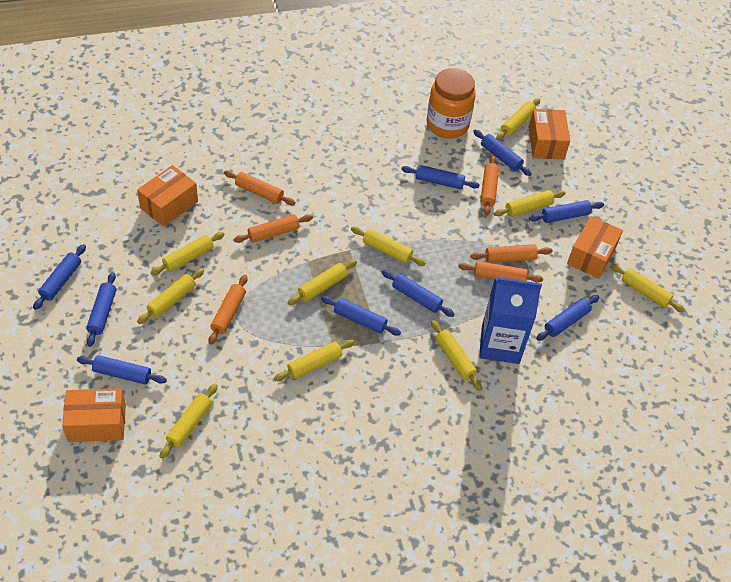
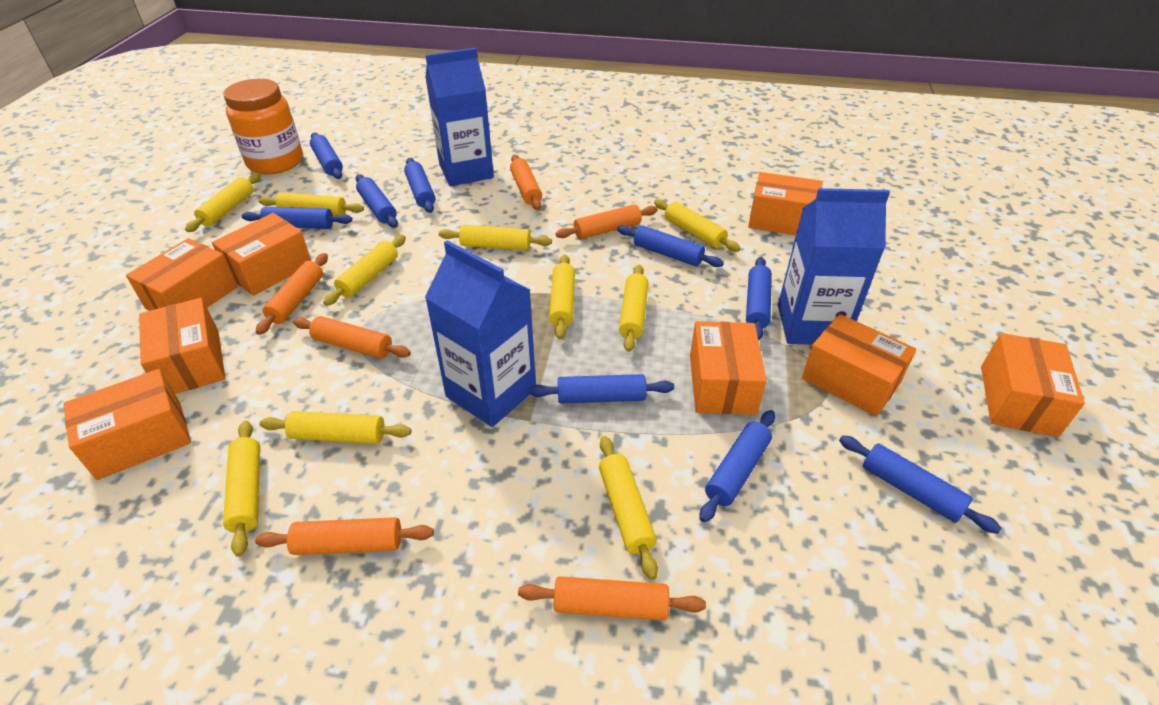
blue carton: [479,277,542,364] = 1 -> [425,48,494,186] [425,240,536,427] [778,188,890,345] = 3
orange box: [62,388,126,442] [137,165,198,227] [528,109,570,159] [567,216,623,279] = 4 -> [63,369,191,480] [126,238,238,311] [139,298,225,394] [212,213,311,296] [690,321,767,415] [748,172,823,235] [802,314,916,417] [981,333,1085,437] = 8

